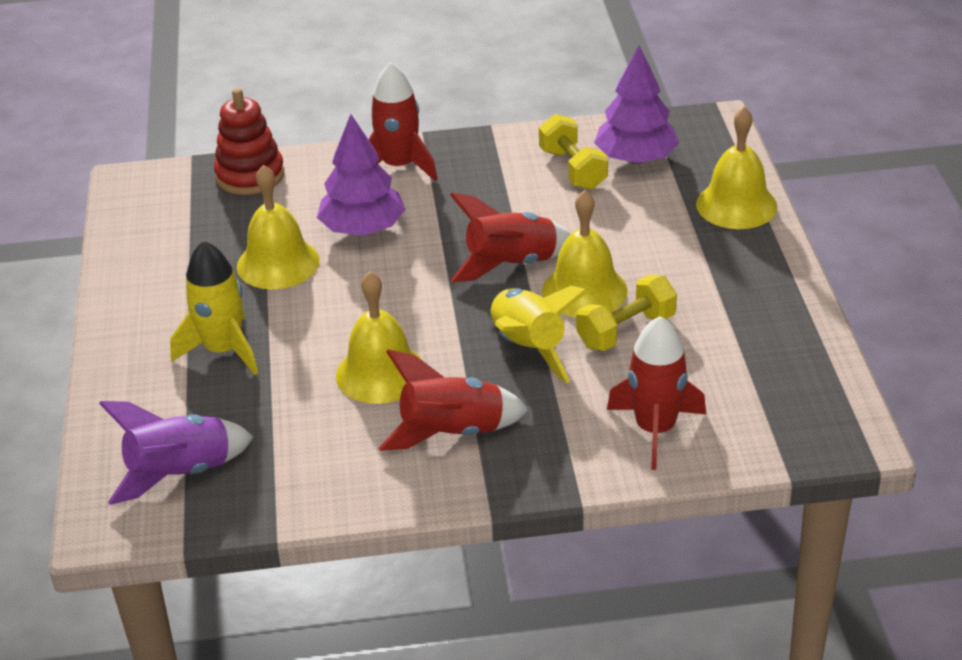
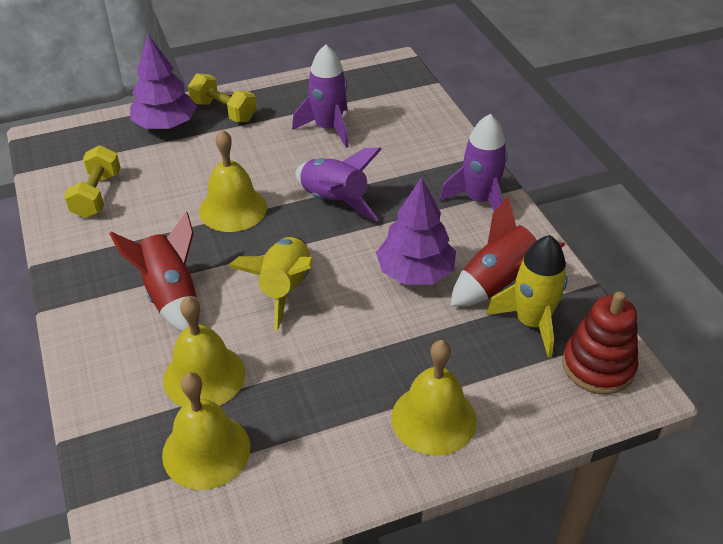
purple rocket: [99,401,253,505] = 1 -> [292,44,349,148] [295,148,382,221] [439,114,508,211] = 3
red rocket: [368,62,438,181] [379,350,528,451] [450,193,571,282] [607,316,706,470] = 4 -> [109,212,197,332] [451,196,565,306] = 2

